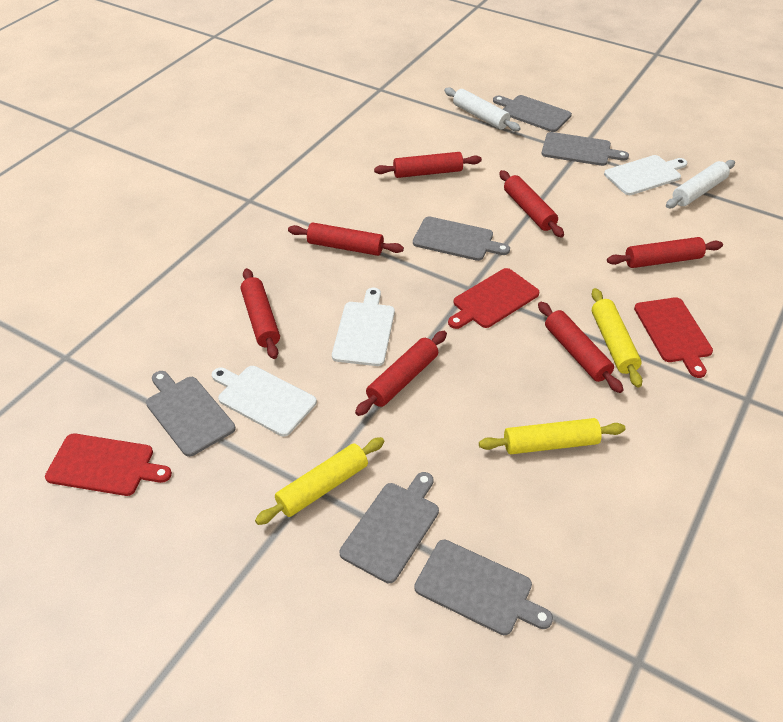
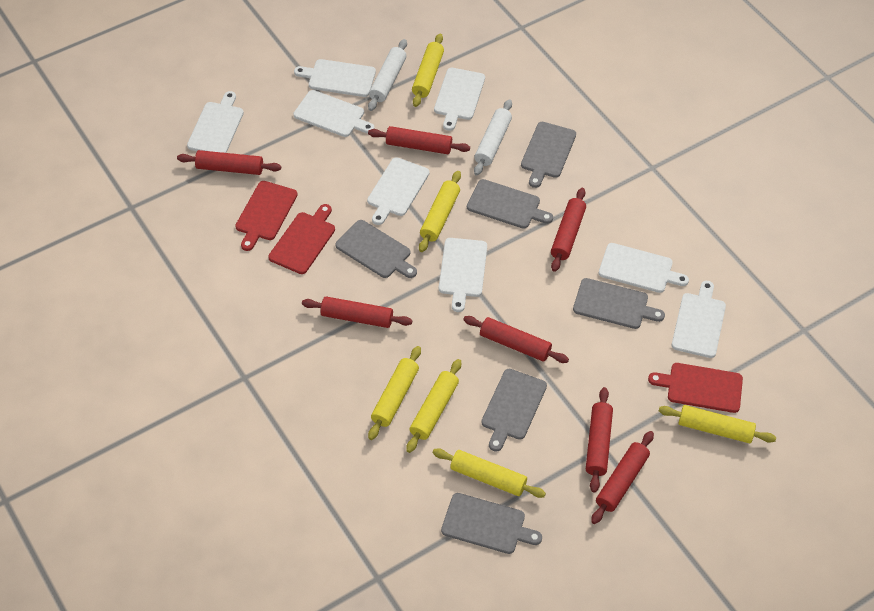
white cutting board: [212,366,317,436] [332,288,395,366] [604,155,687,195] = 3 -> [187,91,244,153] [293,90,375,137] [294,59,376,97] [367,157,430,225] [434,68,485,131] [439,238,487,312] [598,243,689,293] [672,281,726,358] = 8
yellow rolling pin: [255,437,384,525] [479,418,626,454] [591,288,643,388] = 3 -> [368,346,421,440] [406,359,461,453] [412,33,444,107] [419,171,461,252] [433,448,546,498] [659,405,776,443] = 6

